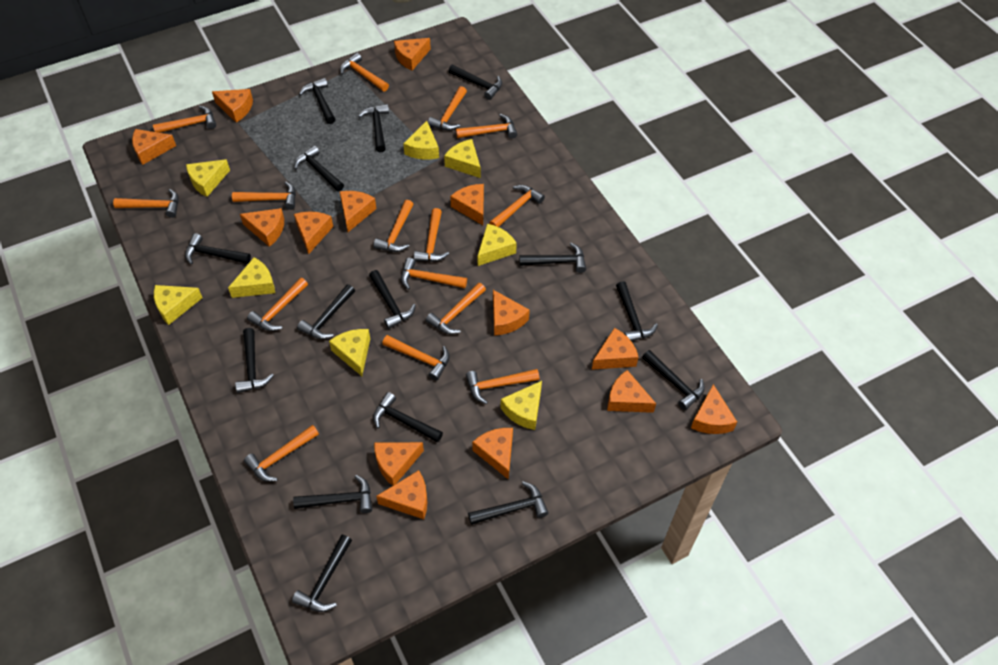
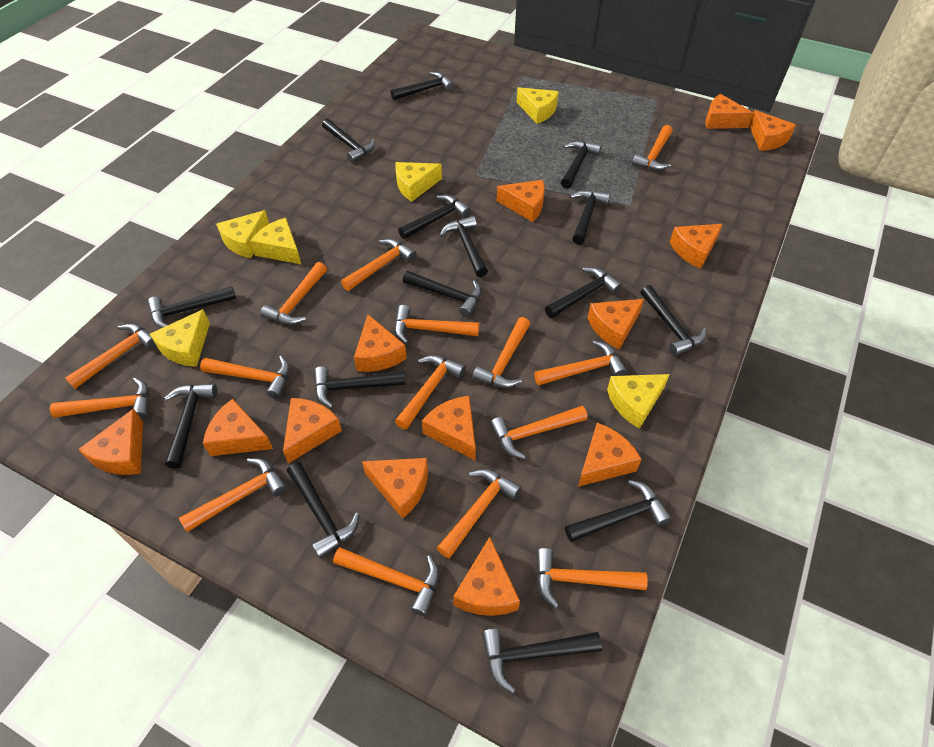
orange cheese: [132,129,176,165] [212,89,253,123] [240,208,284,247] [294,212,333,254] [339,191,377,232] [374,442,424,486] [376,470,428,519] [394,38,431,71] [450,184,484,225] [472,428,513,480] [493,290,530,336] [592,328,639,370] [607,370,656,413] [691,384,737,434] = 14 -> [78,408,143,475] [203,399,273,456] [283,398,342,464] [354,315,407,372] [362,458,428,519] [422,396,476,461] [453,537,520,616] [497,180,545,222] [578,423,642,487] [588,299,644,350] [670,224,723,269] [705,94,754,129] [749,110,796,151] = 13
yellow cheese: [154,285,202,325] [186,159,230,197] [228,257,275,298] [329,329,370,376] [403,121,439,160] [444,139,481,178] [478,224,517,266] [501,381,542,430] = 8 -> [150,309,210,367] [216,210,269,258] [250,218,302,265] [395,162,442,202] [517,87,559,124] [607,374,670,429] = 6

